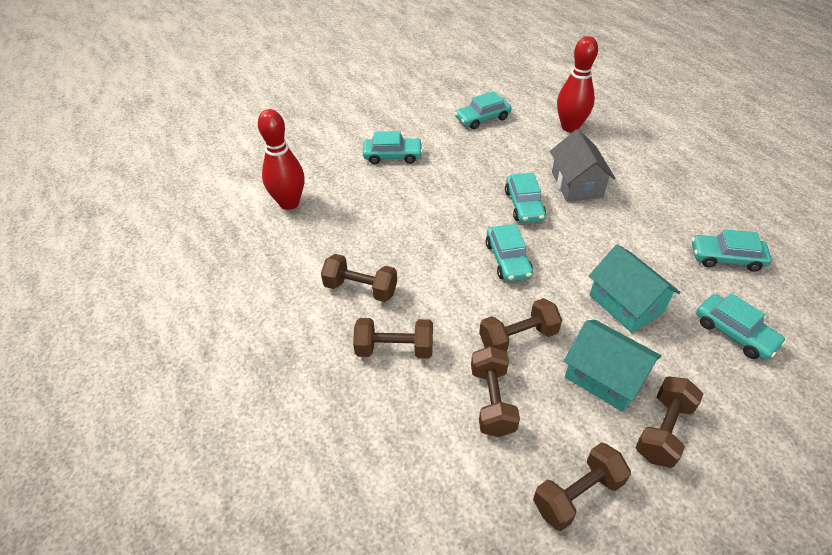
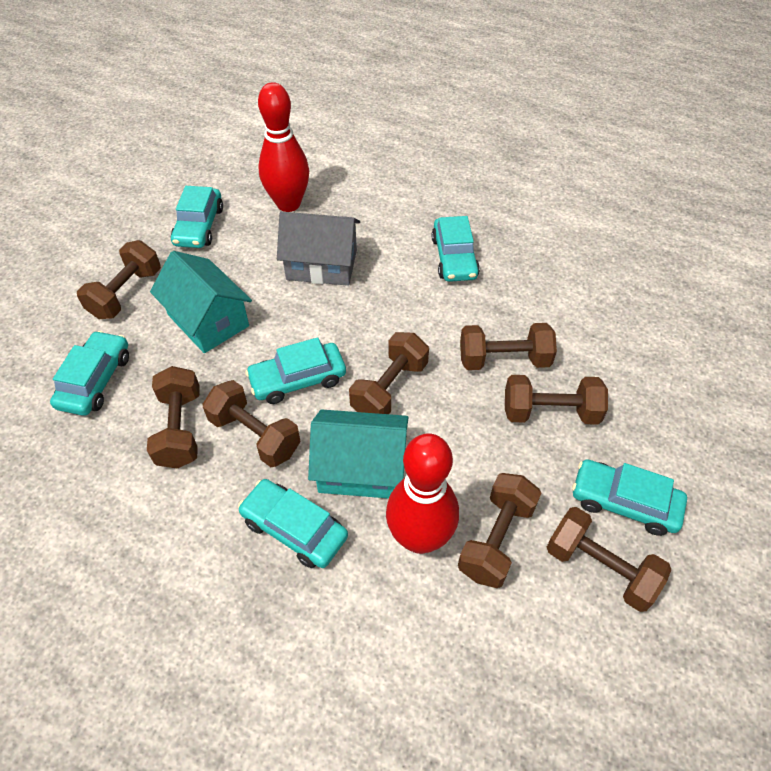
brown dumbbell: [321,254,397,302] [353,318,433,359] [471,346,520,437] [479,298,562,352] [533,442,631,531] [635,377,703,468] = 6 -> [77,240,161,319] [147,366,200,469] [203,380,301,467] [349,332,429,414] [458,473,541,588] [460,323,557,370] [505,375,608,425] [547,507,671,612] = 8

